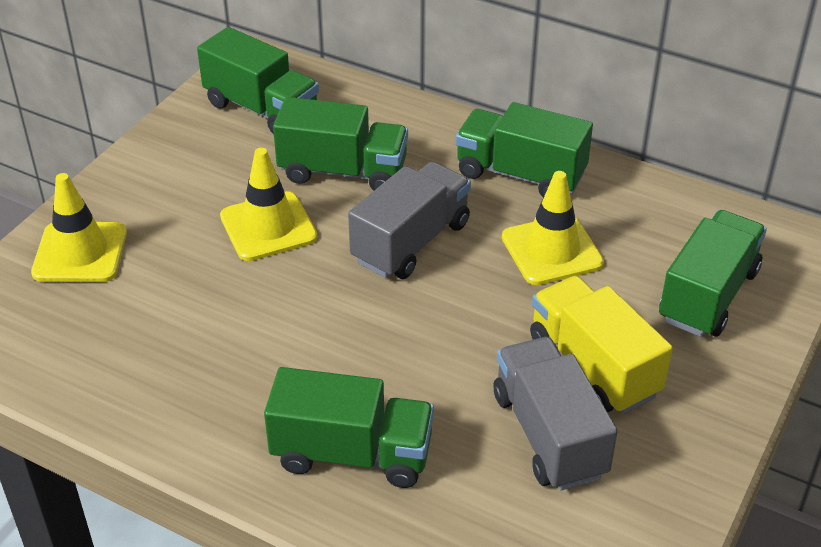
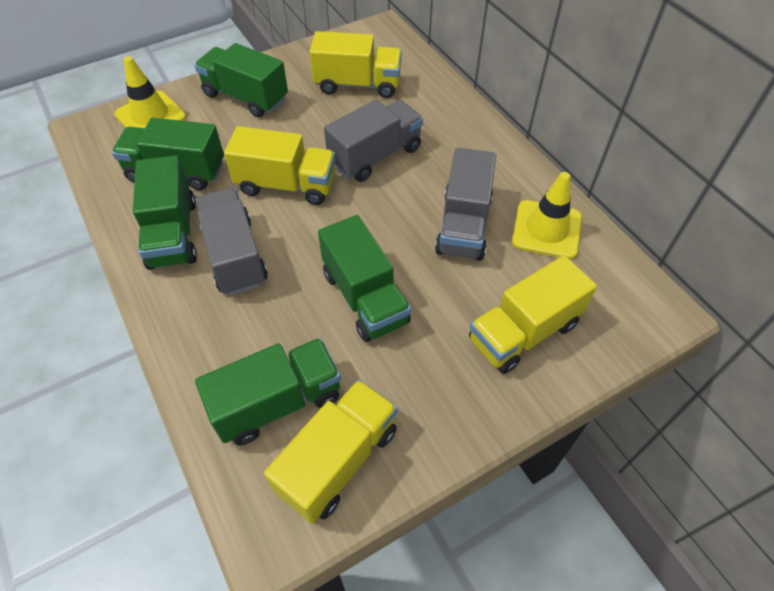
grey truck: [348,162,471,279] [494,337,618,491] = 2 -> [196,188,268,295] [324,100,423,182] [435,148,496,261] = 3
yellow traffic cone: [31,173,127,282] [220,148,317,261] [502,171,604,285] = 3 -> [115,56,186,128] [512,172,582,259] = 2
yellow truck: [530,276,673,414] = 1 -> [224,126,336,205] [264,379,397,524] [310,31,402,98] [469,255,597,374] = 4

